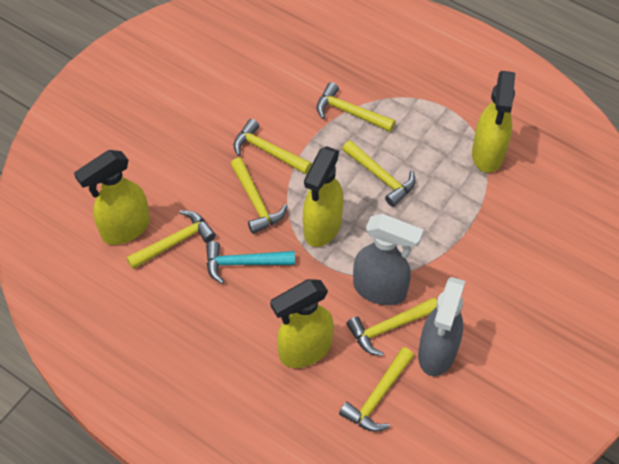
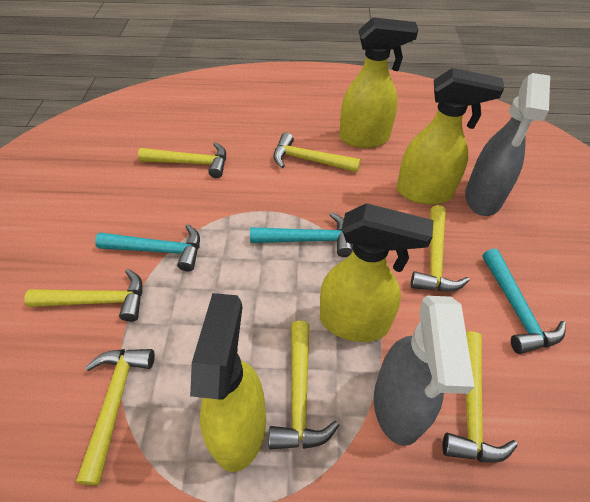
turquoise hammer: [206,241,295,284] = 1 -> [95,224,200,271] [250,212,353,257] [482,248,566,354] = 3

